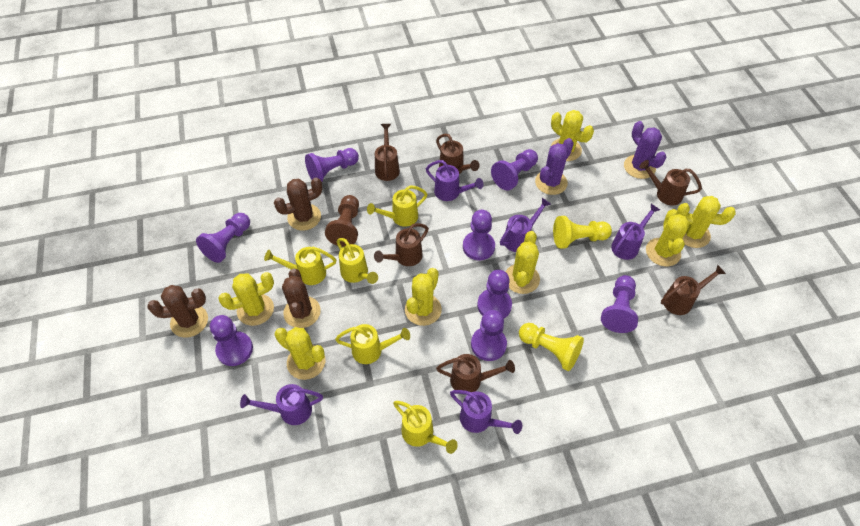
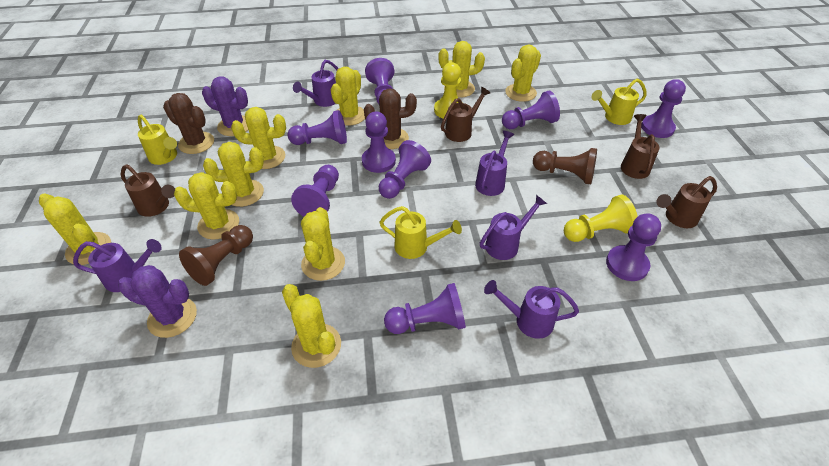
brown cactus: [147,285,208,338] [274,178,323,231] [282,269,321,328] = 3 -> [163,93,214,154] [364,88,417,149] = 2
brown pawn: [325,195,359,247] = 1 -> [179,225,253,286] [533,148,597,184] = 2
brown watering can: [374,223,429,266] [375,124,400,181] [436,134,480,174] [436,354,515,395] [639,160,702,206] [661,265,726,315] = 6 -> [121,164,175,217] [441,87,490,142] [621,114,660,179] [656,176,717,228] = 4
purple pawn: [196,213,250,263] [210,315,253,366] [305,148,359,182] [463,210,495,260] [471,310,507,361] [477,270,512,318] [491,149,538,190] [601,275,638,333] = 8 -> [287,110,347,145] [291,165,339,217] [362,112,396,173] [365,58,394,104] [379,140,431,199] [384,283,466,334] [502,90,560,129] [606,213,661,281] [641,79,686,138] = 9
yellow cactus: [218,272,274,326] [275,327,325,380] [405,268,442,326] [506,231,540,294] [551,110,594,161] [646,209,690,266] [677,196,736,248] = 7 -> [39,193,111,265] [174,172,239,240] [203,142,264,207] [231,107,286,169] [282,284,341,368] [301,207,345,281] [331,67,365,125] [438,41,485,97] [505,45,541,102] = 9
yellow watering can: [264,247,336,285] [335,324,410,364] [337,238,378,284] [367,186,427,227] [393,401,458,454] = 5 -> [138,114,177,165] [379,206,462,259] [591,78,647,125] = 3

